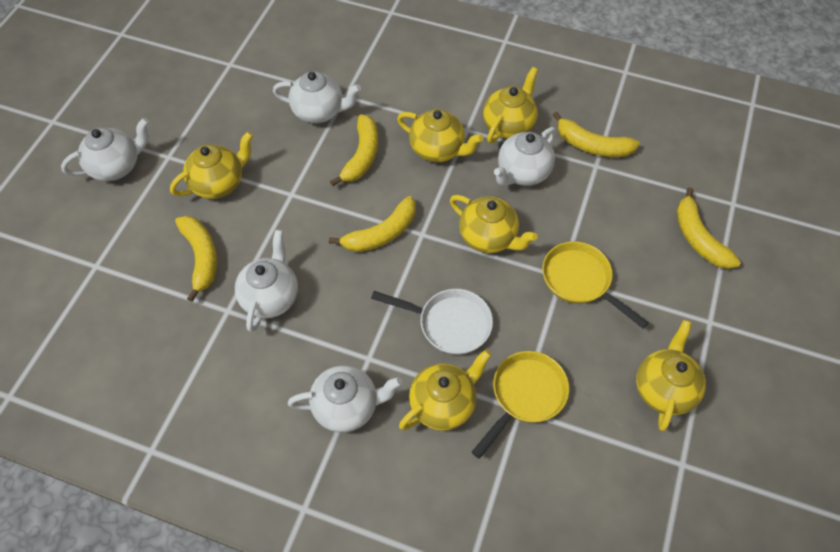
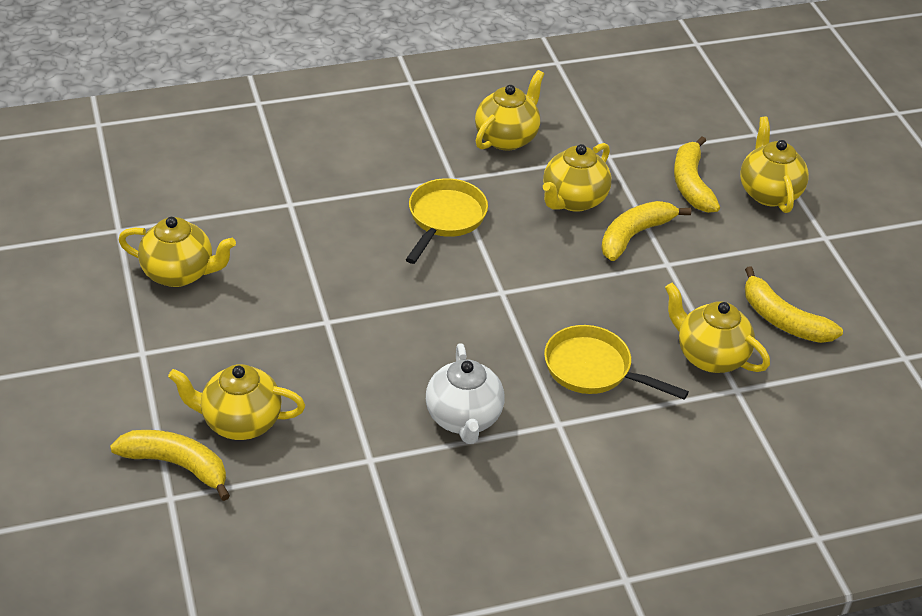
white pan: [371,289,493,355] = 1 -> none = 0
white teapot: [61,118,149,181] [235,230,298,332] [273,71,361,123] [288,365,402,433] [494,127,557,186] = 5 -> [426,344,504,444] = 1
yellow banana: [175,216,217,302] [329,196,416,252] [330,114,378,186] [553,112,640,157] [677,187,741,269] = 5 -> [110,430,230,501] [601,201,691,261] [674,136,720,213] [745,267,843,343] = 4

